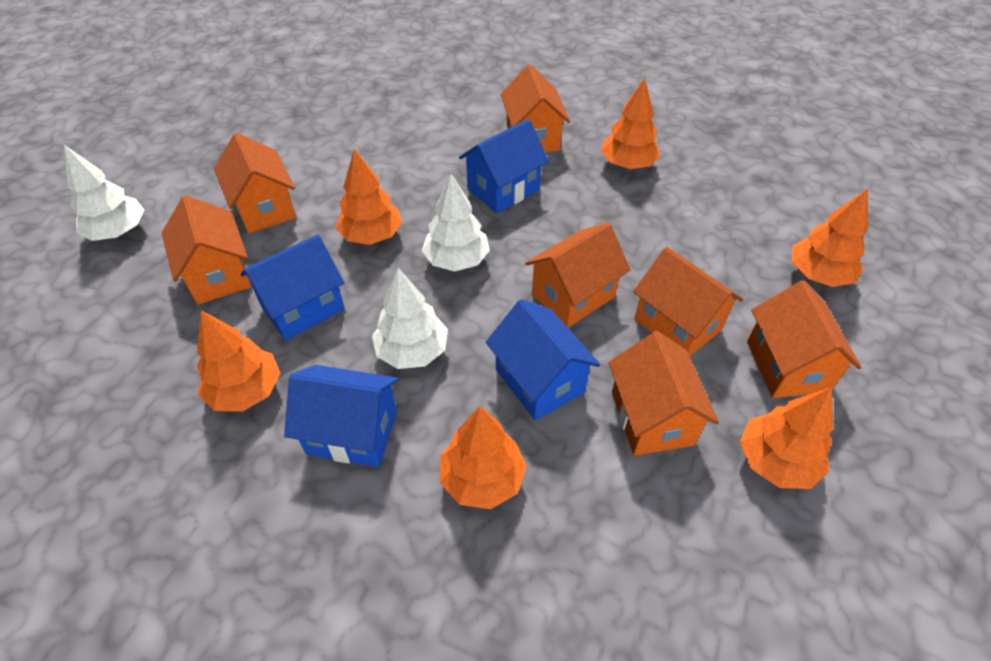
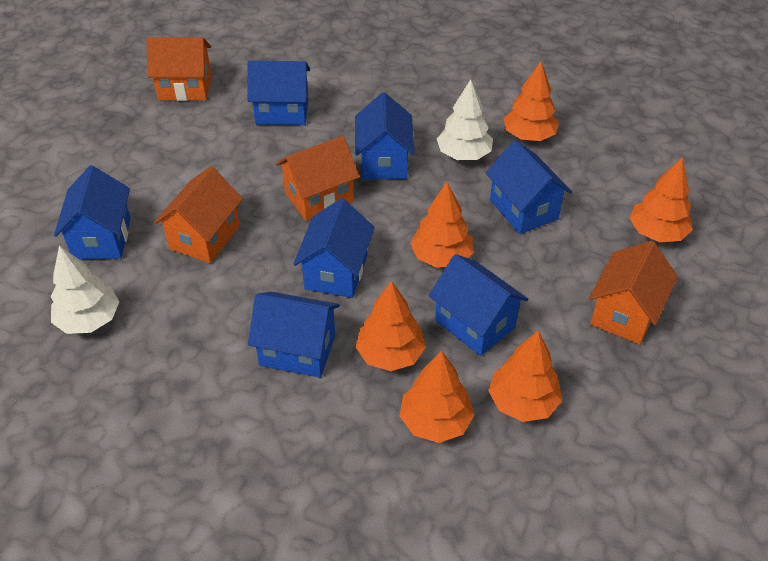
blue house: [241,234,345,340] [284,365,399,467] [459,119,549,213] [486,299,600,420] = 4 -> [54,166,131,260] [248,61,310,125] [248,292,340,378] [293,198,375,298] [355,92,415,180] [429,254,528,356] [486,140,572,234] = 7
orange house: [162,195,252,305] [214,133,296,233] [501,65,570,152] [525,222,630,328] [609,331,719,456] [633,247,744,356] [747,281,862,398] = 7 -> [147,37,212,101] [154,166,243,263] [276,136,359,221] [589,241,678,345] = 4
white tree: [64,145,144,241] [372,268,448,369] [422,174,490,272] = 3 -> [51,245,119,334] [437,79,493,160] = 2

